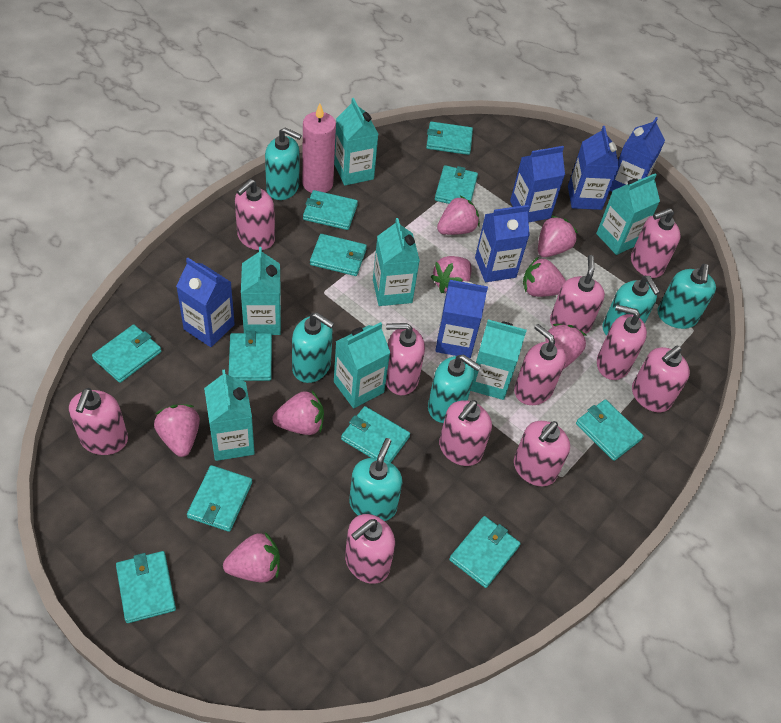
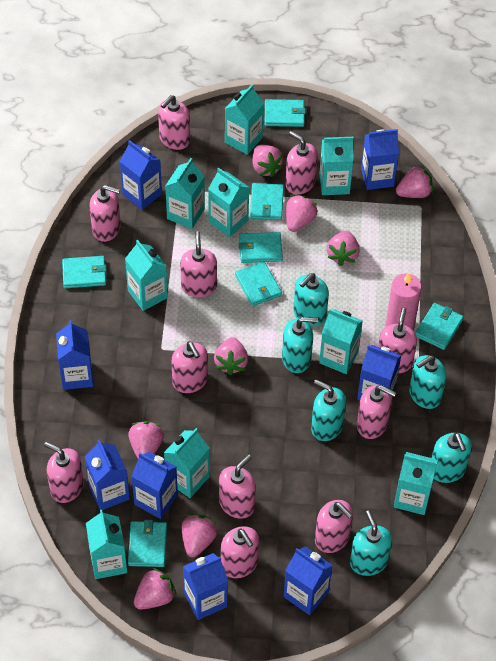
blue carton: [176,258,235,347] [435,280,488,358] [475,205,530,282] [510,146,565,222] [568,126,619,210] [610,117,665,192] = 6 -> [56,320,93,390] [85,440,130,510] [120,140,162,210] [131,452,178,519] [183,553,228,620] [284,546,333,615] [357,345,401,400] [361,129,399,190] = 8
turquoise carton: [204,370,255,461] [241,247,281,335] [334,98,379,186] [334,322,390,408] [373,218,420,306] [470,319,527,400] [596,173,660,255] = 7 -> [86,510,127,579] [125,240,168,311] [164,428,210,498] [165,158,205,229] [208,167,250,237] [225,84,264,155] [319,137,354,195] [319,309,363,374] [394,452,438,515] = 9
turquoise wallet: [92,324,161,383] [116,551,176,623] [187,465,252,532] [228,331,272,381] [303,190,358,230] [310,234,367,276] [341,406,410,463] [426,121,473,155] [435,165,478,204] [449,516,520,588] [576,399,644,461] = 11 -> [62,256,106,288] [128,520,167,567] [235,261,282,306] [239,232,283,263] [250,183,284,220] [265,99,305,127] [415,303,463,350] = 7

